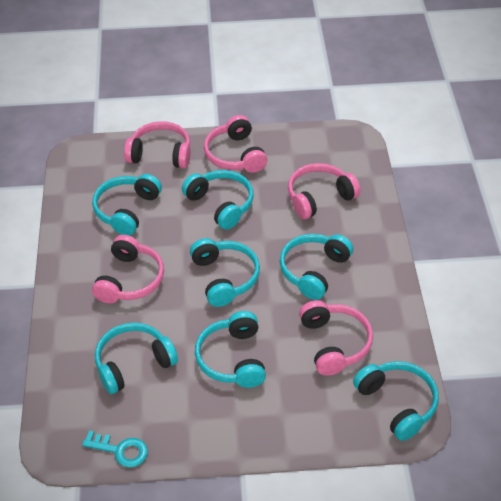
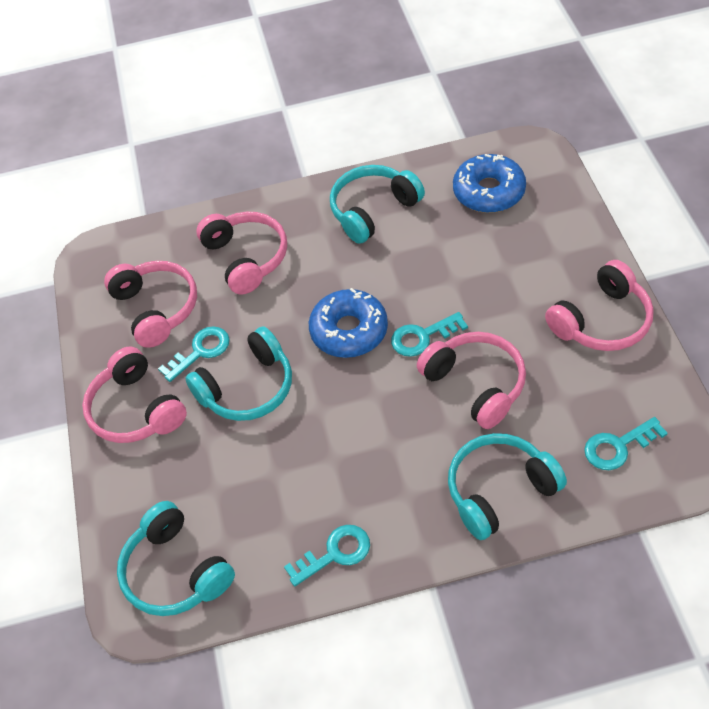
blue donut: none = 0 -> [309,288,388,358] [453,154,526,213] = 2
turquoise headphones: [92,174,162,236] [95,323,178,394] [182,170,254,230] [190,238,260,307] [195,311,266,388] [279,234,353,300] [353,361,439,441] = 7 -> [117,501,235,616] [185,326,292,421] [330,165,425,244] [448,433,567,540] = 4
turquoise key: [82,431,148,468] = 1 -> [158,326,230,382] [284,525,370,586] [391,312,468,357] [584,417,668,470] = 4

